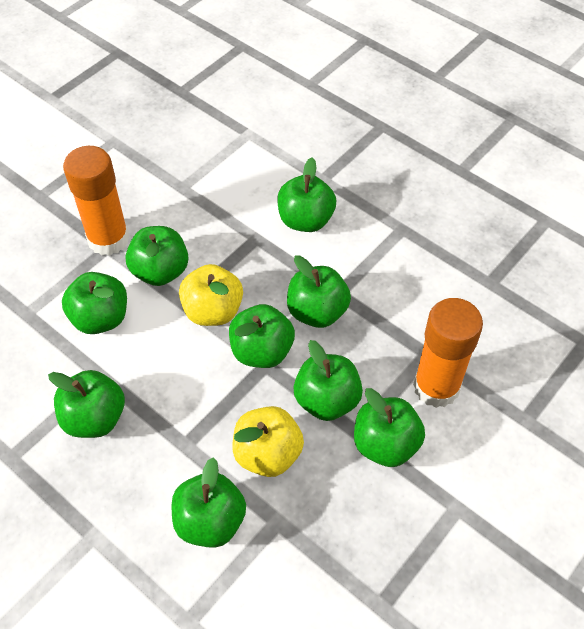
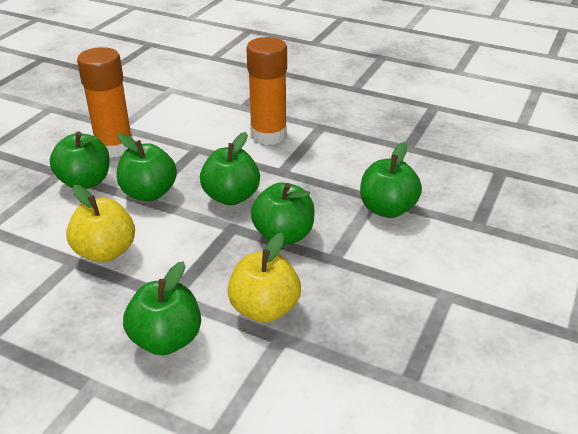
green apple: [48,370,125,438] [62,272,127,334] [126,226,188,286] [172,457,246,548] [229,304,295,368] [277,157,336,232] [287,255,351,328] [293,340,363,421] [354,388,425,467] = 9 -> [50,132,110,189] [117,134,177,201] [123,262,201,355] [200,132,260,205] [251,183,315,245] [360,142,422,218] = 6

